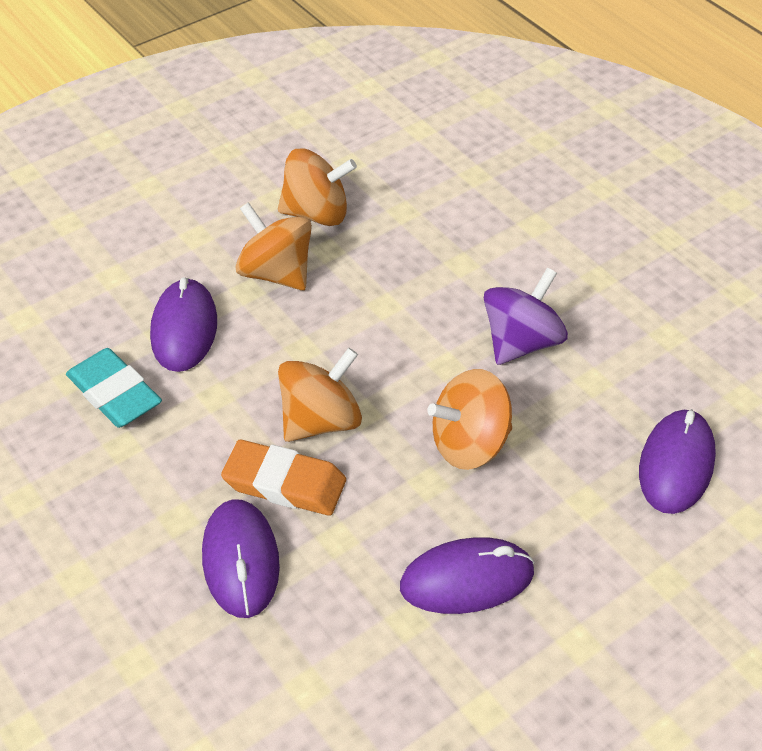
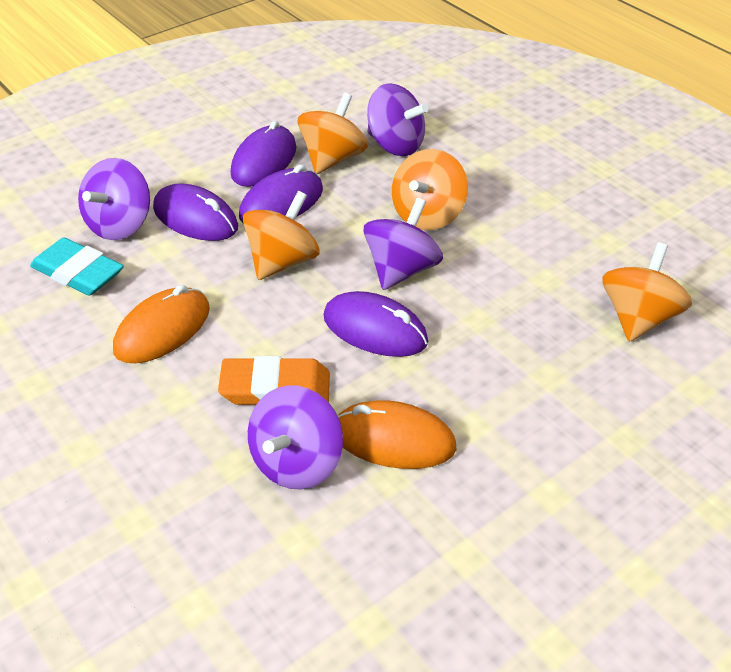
orange mouse: none = 0 -> [113,285,210,363] [338,400,457,469] = 2
purple spinning top: [484,268,568,365] = 1 -> [78,158,150,240] [248,385,343,490] [364,198,443,290] [367,83,428,156] = 4

